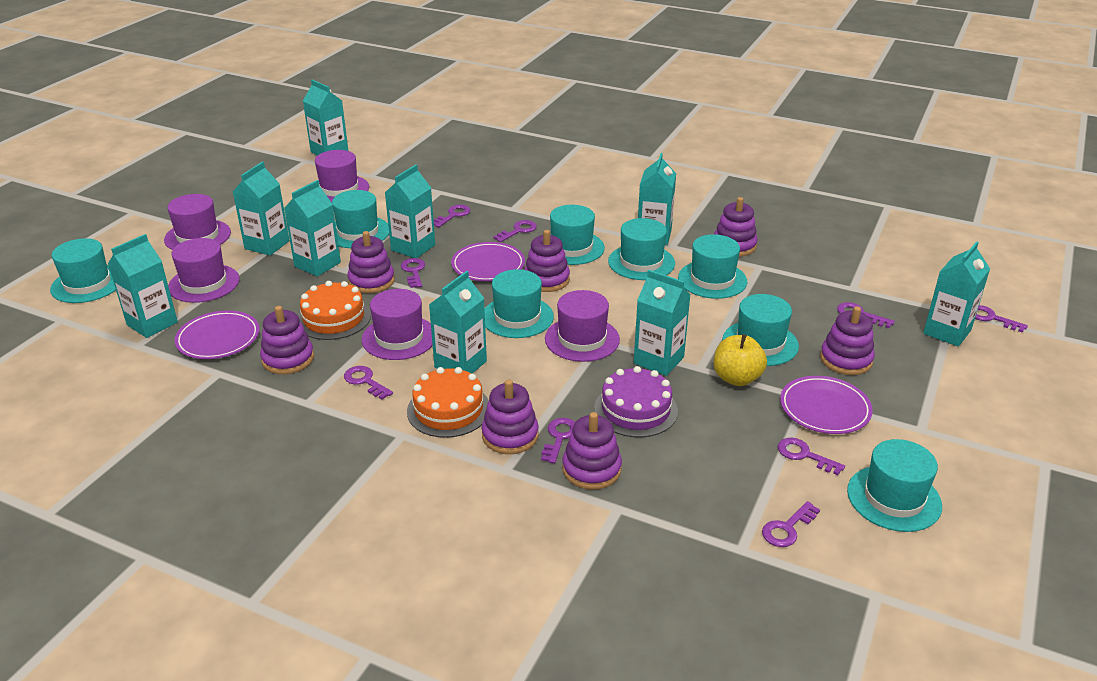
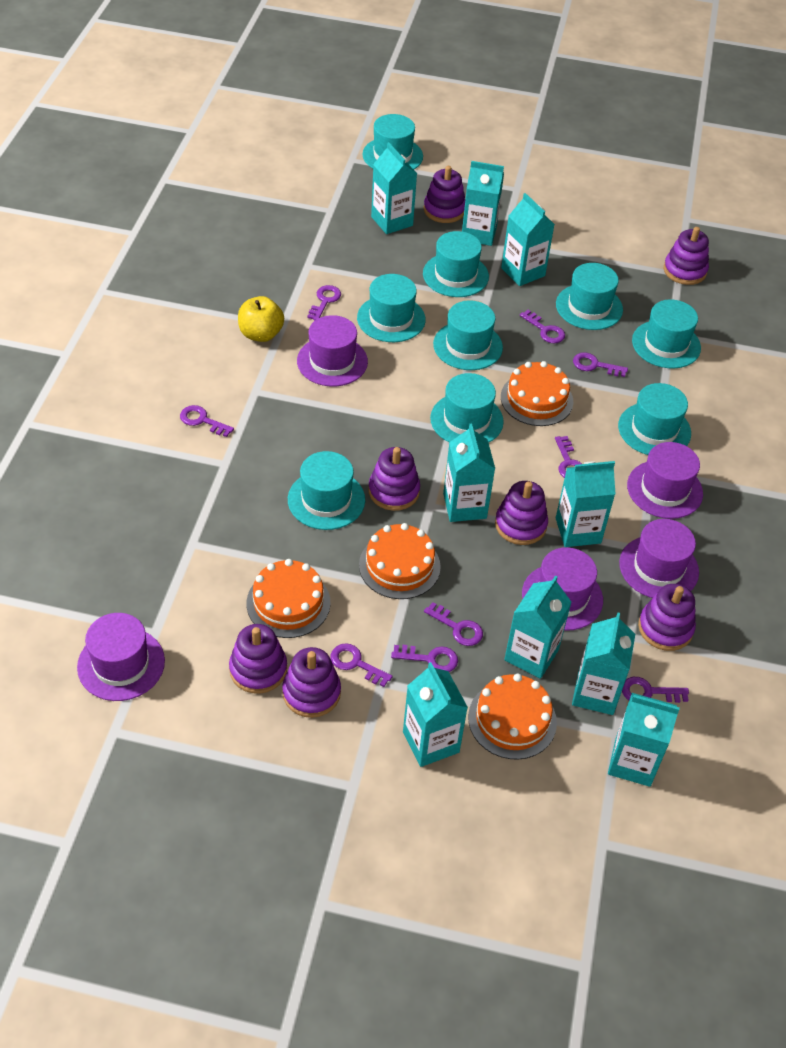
orange cake: [298,281,371,340] [407,367,489,438] = 2 -> [246,559,331,638] [359,523,441,599] [468,674,557,760] [501,361,573,426] = 4
purple cake: [594,366,678,437] = 1 -> none = 0
purple plate: [174,310,260,359] [451,242,525,281] [780,376,873,434] = 3 -> none = 0
turquoise hat: [50,238,116,303] [332,190,389,248] [485,269,554,338] [550,205,605,265] [608,218,675,280] [678,234,747,299] [722,294,799,366] [847,439,942,532] = 8 -> [288,451,365,530] [357,274,426,342] [362,114,423,169] [423,231,489,297] [430,373,504,443] [433,300,503,370] [556,263,623,330] [618,383,691,455] [632,299,701,369] = 9

